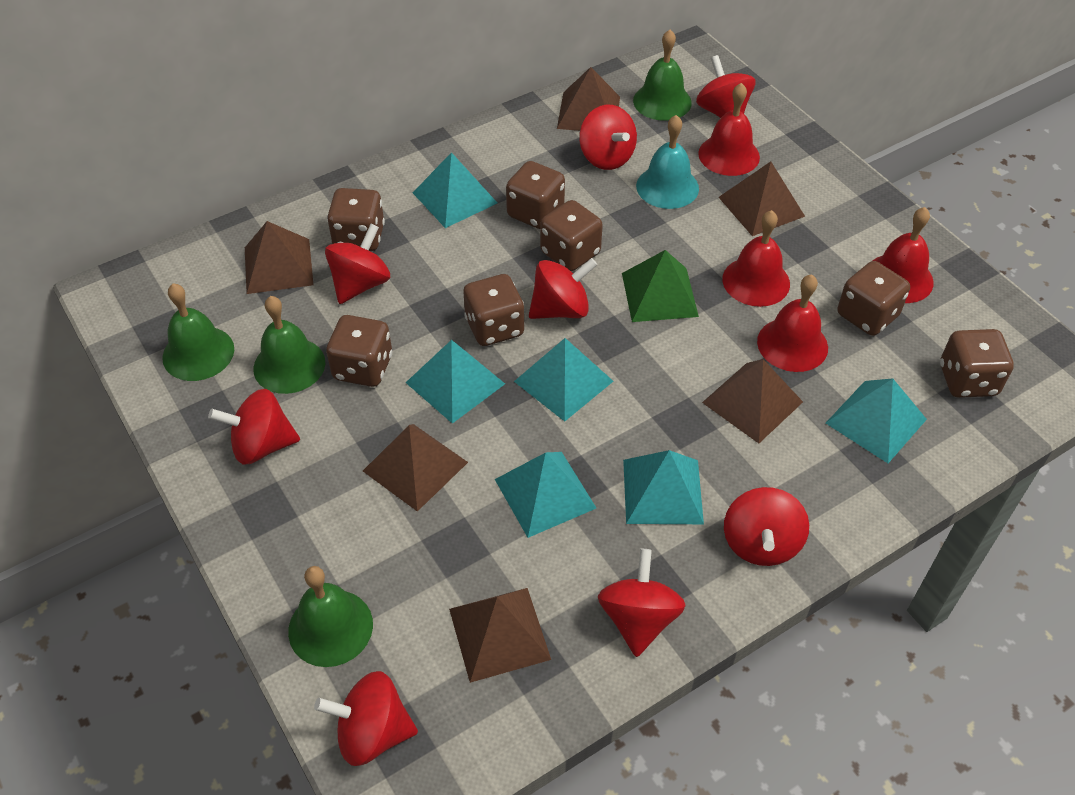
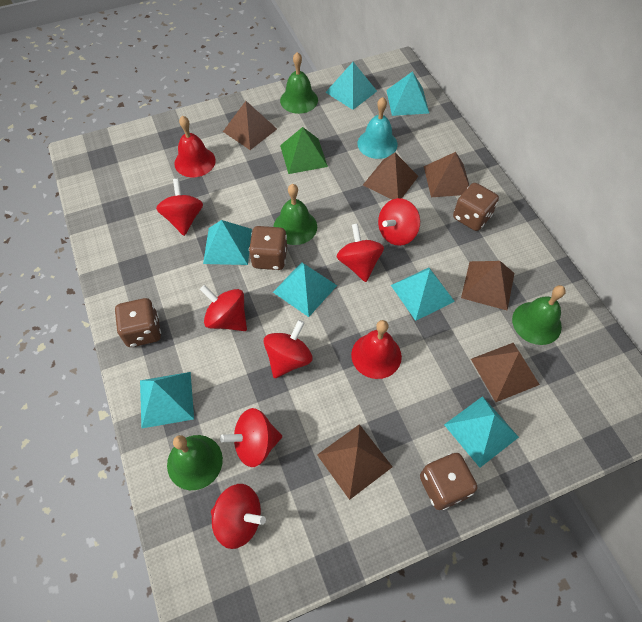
brown dice: [326,315,392,387] [327,188,385,251] [463,274,525,346] [506,161,565,229] [540,200,603,271] [838,261,910,336] [940,329,1014,398] = 7 -> [115,298,161,347] [249,226,287,270] [420,453,477,510] [453,183,499,231] = 4
red bell: [698,83,760,176] [722,210,790,307] [757,274,828,372] [872,207,934,303] = 4 -> [174,116,216,177] [351,320,402,379] = 2
red spinning top: [208,389,300,464] [314,671,418,766] [325,224,390,304] [529,258,597,319] [579,105,637,170] [598,549,686,657] [696,55,756,118] [724,487,809,566] = 8 -> [156,179,203,236] [200,285,247,331] [211,484,266,549] [220,408,282,467] [264,320,312,378] [337,223,384,282] [378,198,420,246] = 7
turquoise pyramid: [406,340,505,424] [413,152,497,228] [495,452,596,538] [514,338,613,422] [623,450,704,524] [826,378,927,463] = 6 -> [140,372,194,429] [203,220,252,265] [273,262,337,317] [325,62,377,110] [386,71,429,116] [391,268,455,321] [444,396,519,468] = 7

